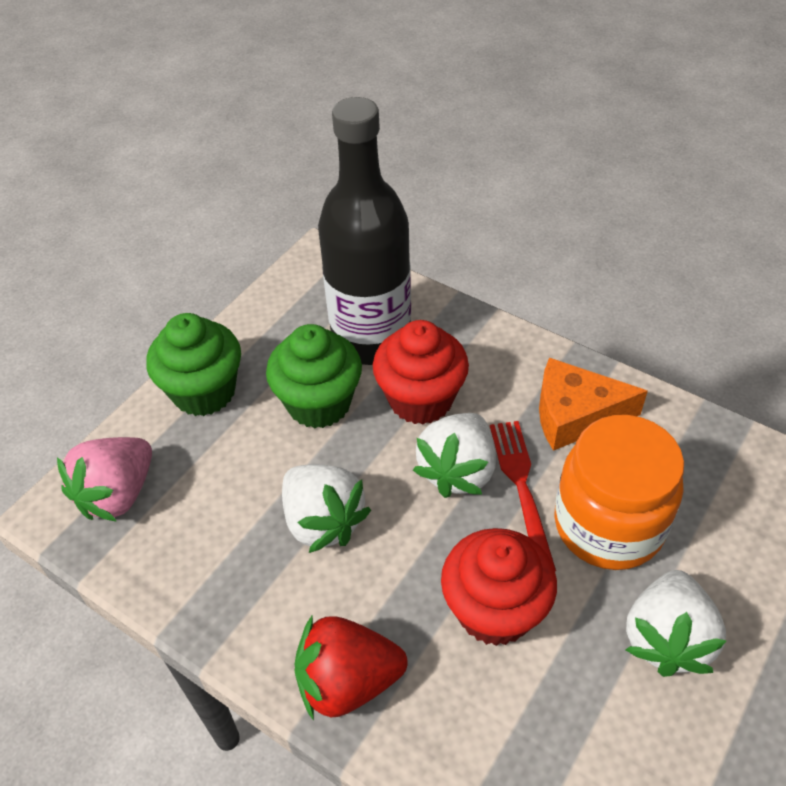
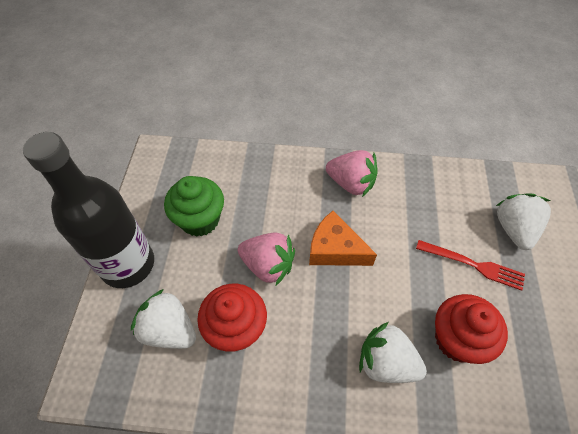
green cupcake: [146,313,241,416] [266,324,362,429] = 2 -> [164,176,224,237] = 1
orange jar: [554,415,684,570] = 1 -> none = 0
pink strawberry: [57,437,152,522] = 1 -> [238,232,295,286] [326,150,378,197] = 2
red strawberry: [294,615,408,721] = 1 -> none = 0

